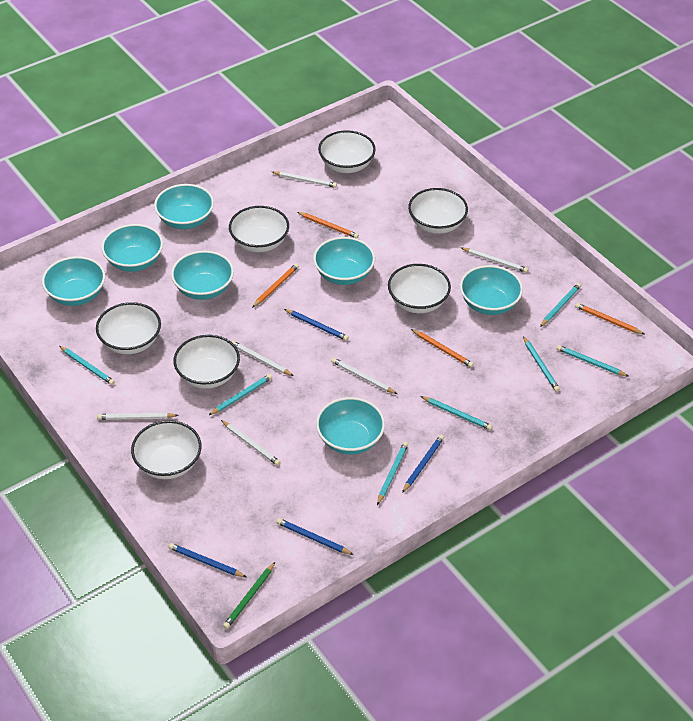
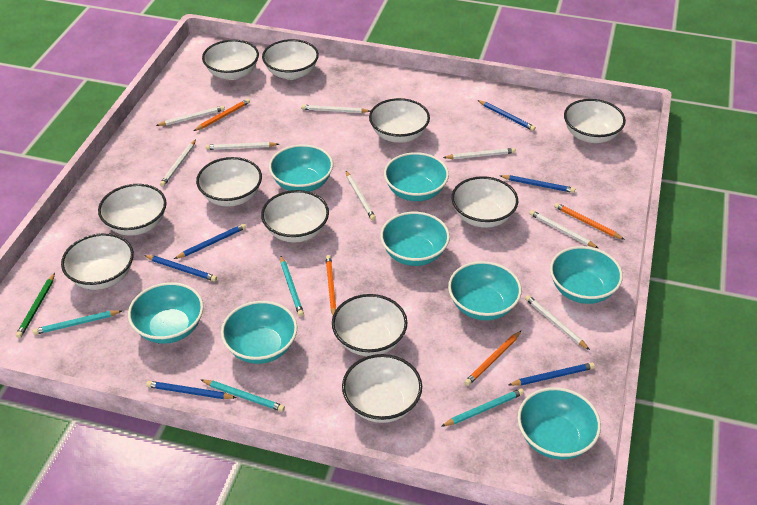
blue pencil: [168,543,246,577] [276,518,354,555] [284,309,349,341] [402,435,444,493] = 4 -> [144,255,217,281] [146,381,237,399] [174,223,246,259] [478,100,536,131] [500,175,575,193] [509,363,595,386] = 6
turquoise bowl: [42,256,105,306] [101,224,163,272] [154,184,214,229] [171,251,234,300] [313,237,375,285] [316,397,385,455] [460,265,523,315] = 7 -> [128,282,204,344] [221,301,297,364] [269,144,333,192] [380,212,450,266] [384,152,449,201] [448,261,522,320] [518,387,601,460] [550,246,623,304] = 8
turquoise pencil: [59,346,115,385] [209,374,273,415] [377,442,408,505] [420,396,493,430] [523,336,560,392] [540,283,581,327] [557,345,629,377] = 7 -> [33,310,122,335] [201,380,285,412] [280,256,304,317] [441,388,524,427] = 4
white bowl: [96,302,161,354] [131,420,202,479] [173,335,240,389] [229,206,289,252] [318,130,376,173] [388,264,451,313] [408,188,468,234] = 7 -> [61,233,134,290] [98,184,167,236] [196,157,262,207] [202,40,259,80] [261,190,329,243] [262,39,319,80] [332,294,408,356] [342,354,422,423] [369,98,430,143] [451,176,518,228] [564,99,626,143] = 11
white pencil: [97,413,179,420] [221,420,281,466] [231,341,294,376] [272,171,337,188] [331,358,397,394] [461,248,528,273] = 6 -> [156,106,225,126] [160,139,196,187] [206,142,279,150] [301,105,370,113] [346,171,376,220] [443,148,516,159] [525,295,590,350] [529,210,598,248] = 8

